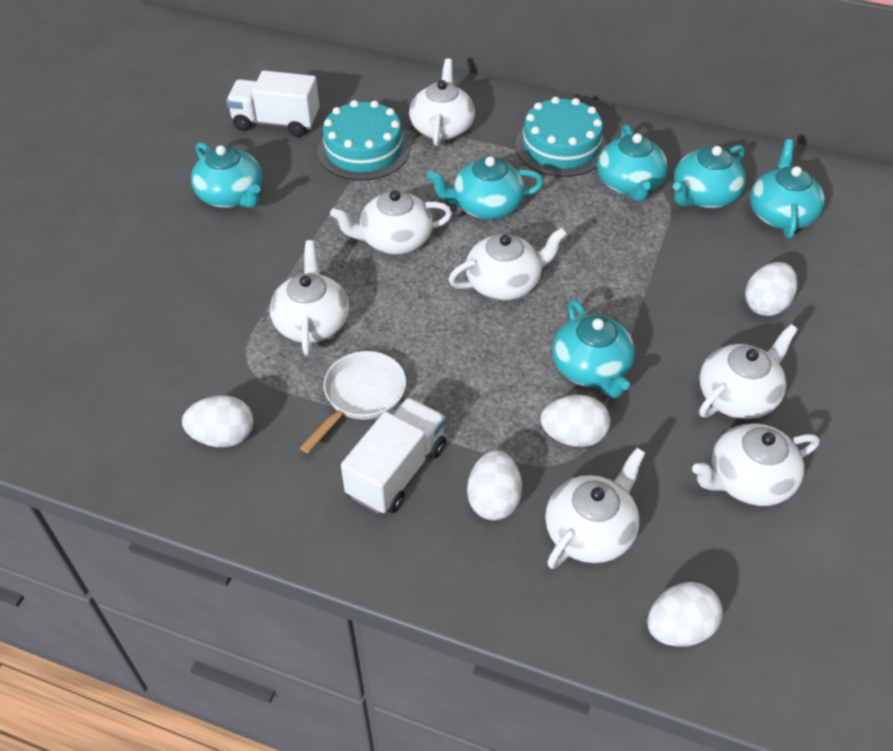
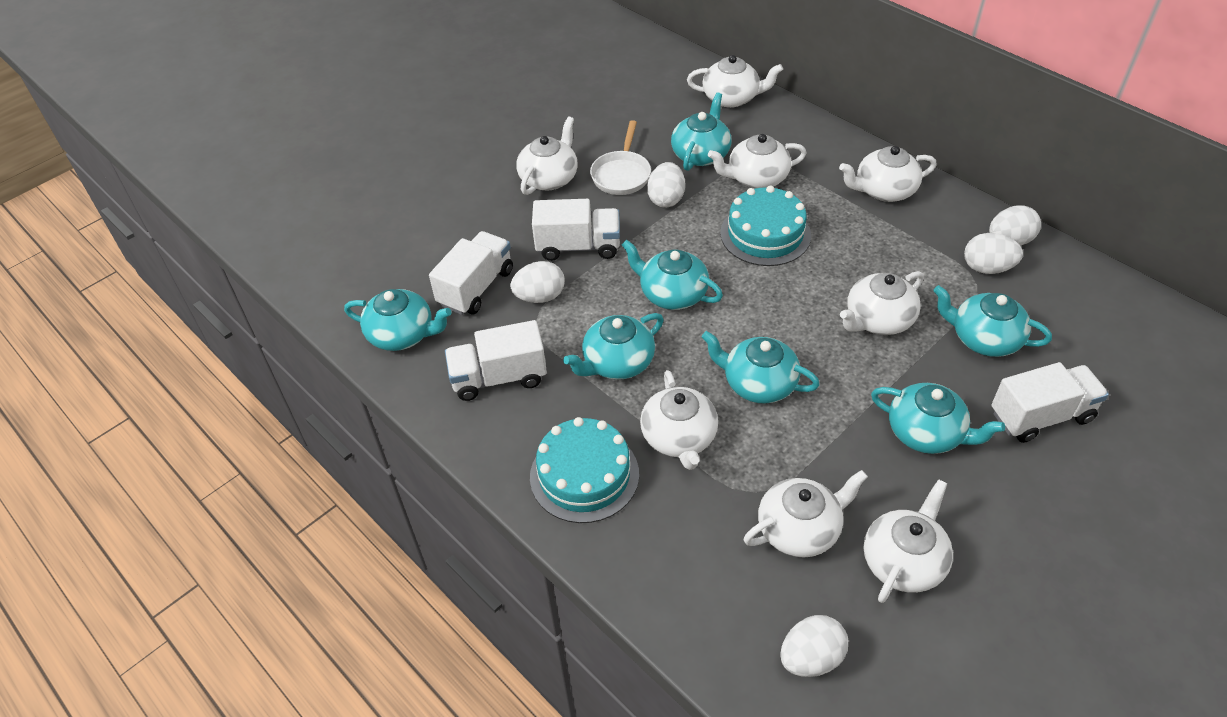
turquoise teapot: [191,142,262,208] [427,156,544,219] [552,300,635,398] [597,124,668,202] [673,145,746,208] [750,139,825,238] = 6 -> [344,289,451,351] [563,313,664,380] [622,239,723,310] [671,92,732,171] [701,331,820,404] [871,383,1005,454] [933,285,1052,357] = 7
white teapot: [270,240,349,356] [330,190,452,255] [409,58,475,146] [448,228,567,300] [545,448,645,569] [692,424,819,506] [699,324,798,419] = 7 -> [516,116,578,195] [640,370,718,470] [687,55,783,108] [708,134,807,189] [744,470,868,558] [839,146,937,202] [840,271,924,335] [864,479,953,603] = 8
white truck: [226,70,319,137] [341,398,446,514] = 2 -> [429,231,513,315] [445,320,547,401] [532,199,620,261] [991,362,1109,443] = 4

